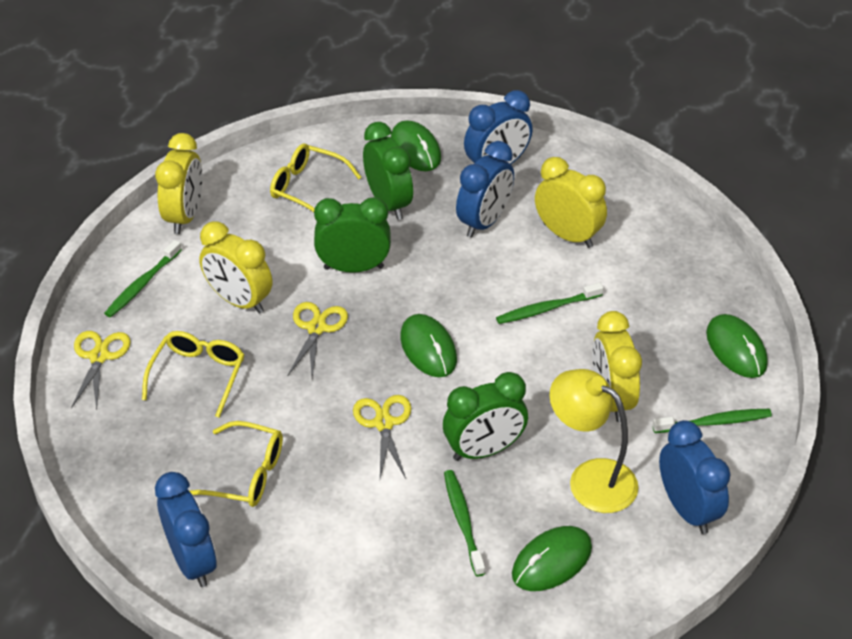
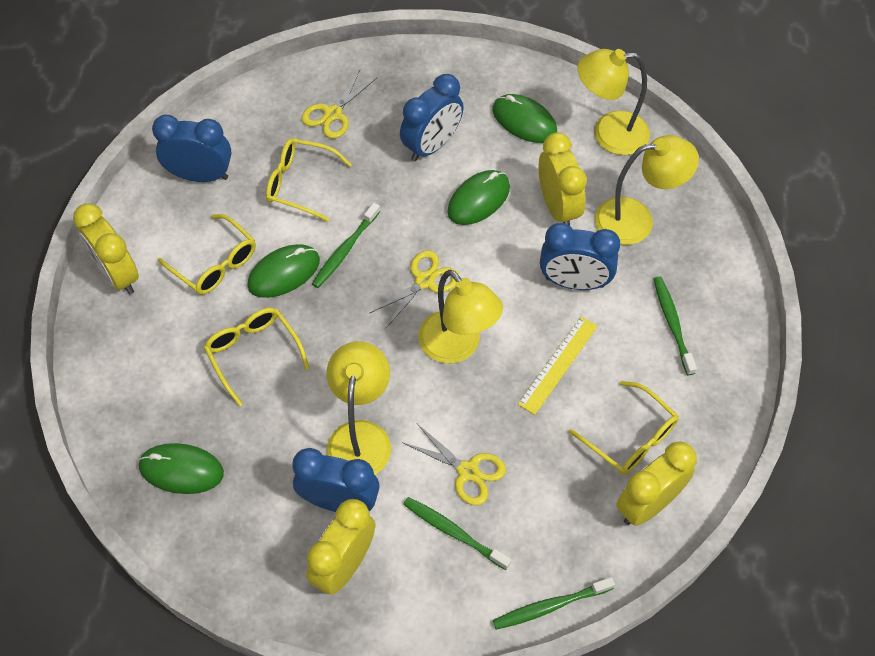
green clock: [314,197,391,273] [363,122,413,220] [443,372,528,461] = 3 -> none = 0
yellow glasses: [142,331,244,418] [190,421,283,507] [270,143,361,212] = 3 -> [158,214,256,295] [204,308,310,406] [266,138,352,222] [569,381,679,475] = 4
yellow lamp: [549,369,638,513] = 1 -> [327,341,391,475] [419,269,503,364] [578,49,650,155] [595,135,699,245] = 4
yellow ruler: none = 0 -> [518,316,598,415] = 1

